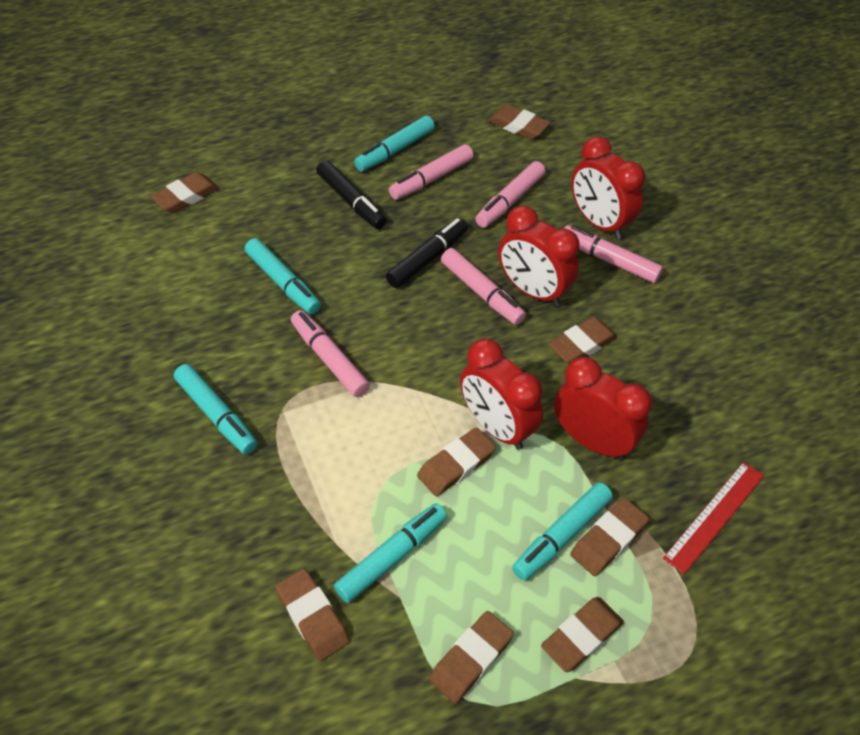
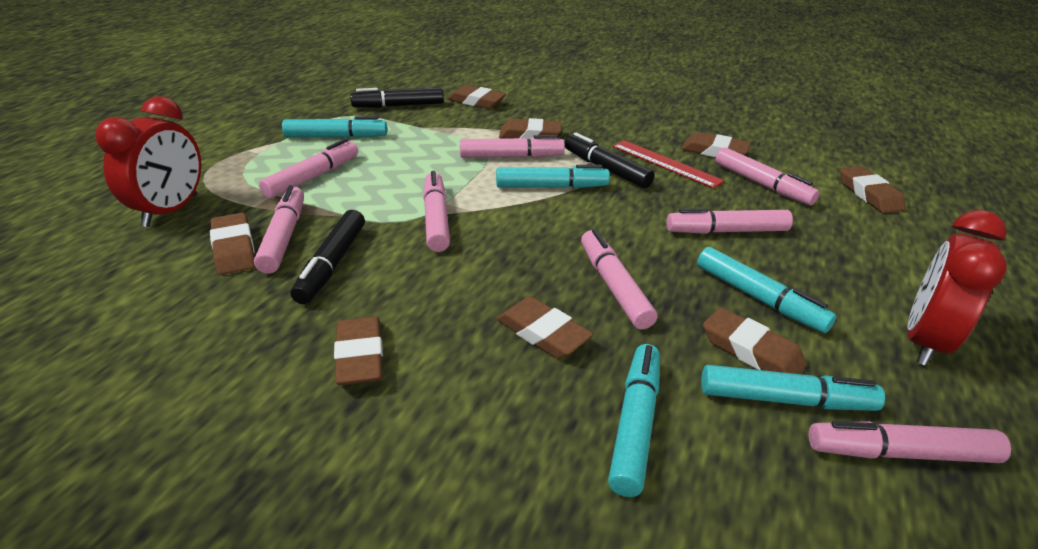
black marker: [316,160,387,229] [386,218,468,288] = 2 -> [291,210,365,304] [350,87,444,108] [565,133,655,188] = 3
pink marker: [291,310,370,397] [389,144,473,200] [441,248,526,325] [475,161,545,228] [565,225,663,283] = 5 -> [254,185,304,274] [259,139,358,199] [423,171,450,252] [460,135,565,158] [581,229,657,329] [667,208,793,234] [715,147,820,205] [809,421,1011,463] = 8
red clock: [460,339,543,450] [498,206,579,306] [554,357,652,460] [572,136,645,239] = 4 -> [95,96,201,227] [907,210,1007,366] = 2

